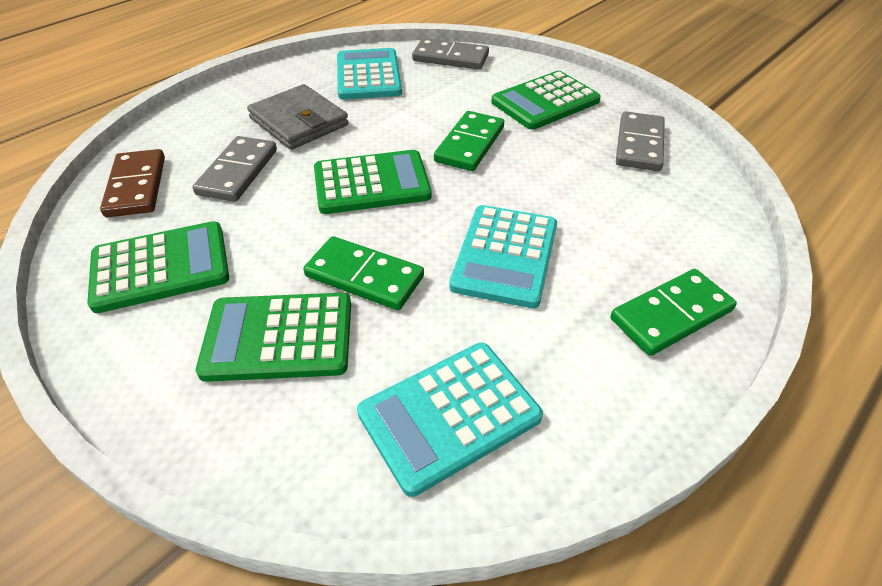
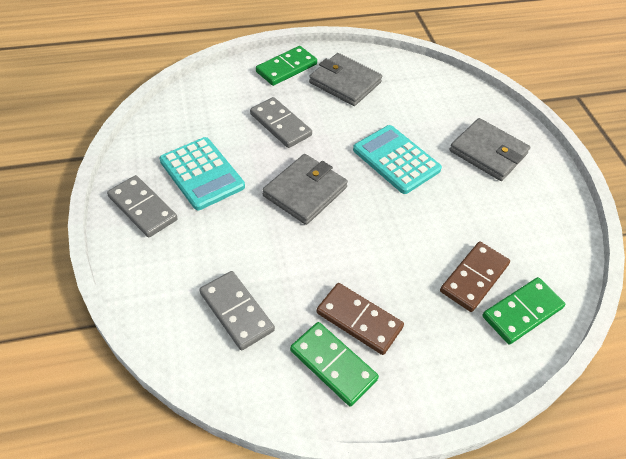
brown domino: [100,149,165,217] = 1 -> [316,283,404,355] [440,242,510,312] = 2
green calculator: [87,221,229,313] [196,293,351,382] [314,150,432,214] [491,71,601,130] = 4 -> none = 0
grey wallet: [247,84,349,150] = 1 -> [262,154,348,225] [309,53,382,106] [449,118,530,181] = 3
turquoise calculator: [337,48,402,100] [357,343,543,497] [449,205,557,308] = 3 -> [159,137,245,210] [353,125,442,194] = 2

